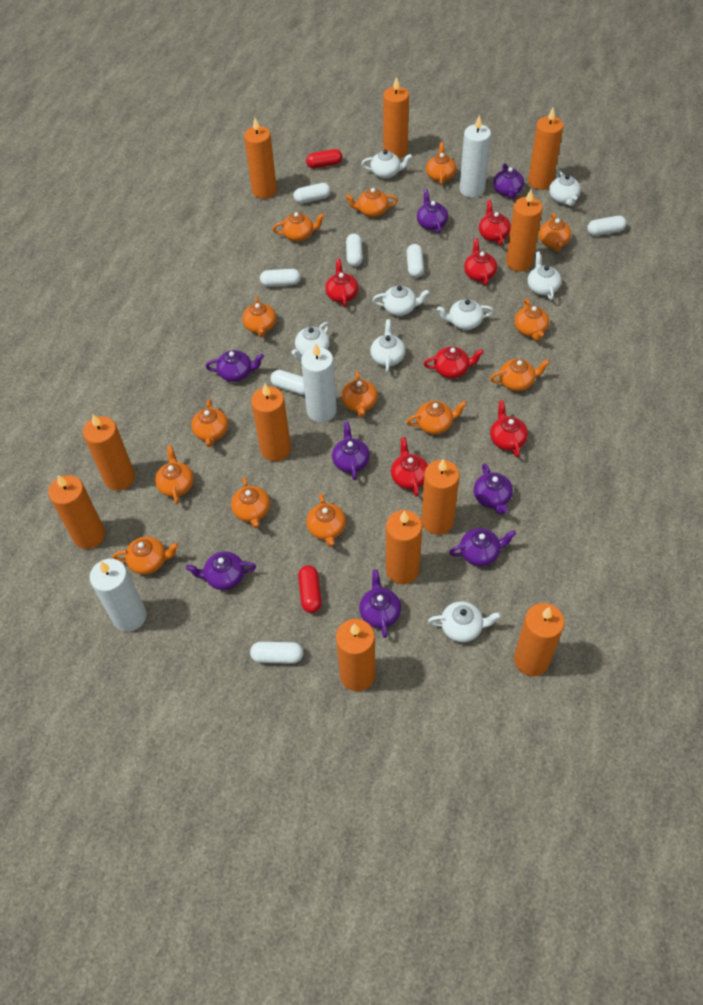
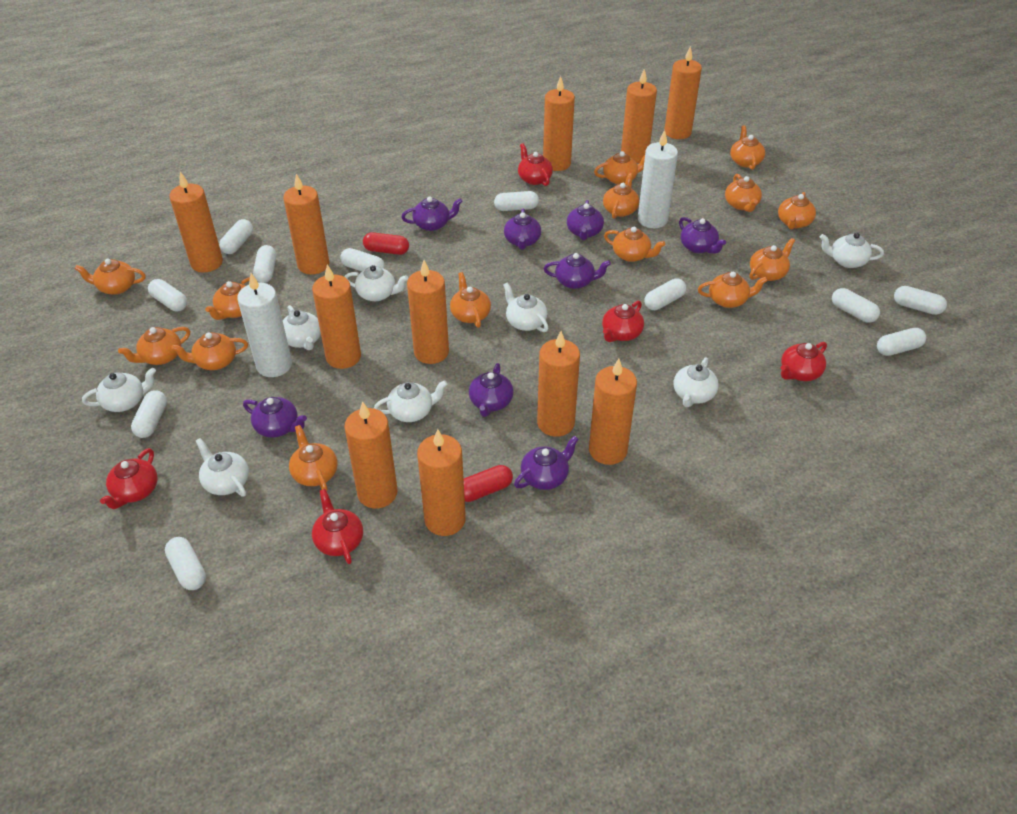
red teapot: [325,259,359,307] [391,437,428,497] [424,347,484,378] [464,238,497,286] [479,200,511,245] [490,400,528,457] = 6 -> [100,448,157,509] [312,489,363,564] [518,143,553,186] [602,301,644,342] [781,342,827,381] = 5
white candle: [90,559,147,632] [301,343,337,422] [460,115,491,198] = 3 -> [237,273,292,377] [638,130,678,228] = 2
white capsule: [250,642,303,664] [260,269,301,287] [271,370,305,395] [293,183,331,204] [346,233,363,267] [407,244,424,278] [587,216,626,236] = 7 -> [131,390,167,438] [148,279,187,312] [165,537,206,590] [219,219,253,254] [253,245,276,283] [340,248,385,271] [494,191,539,211] [645,278,686,310] [832,288,880,323] [877,328,926,356] [894,286,947,315] = 11

